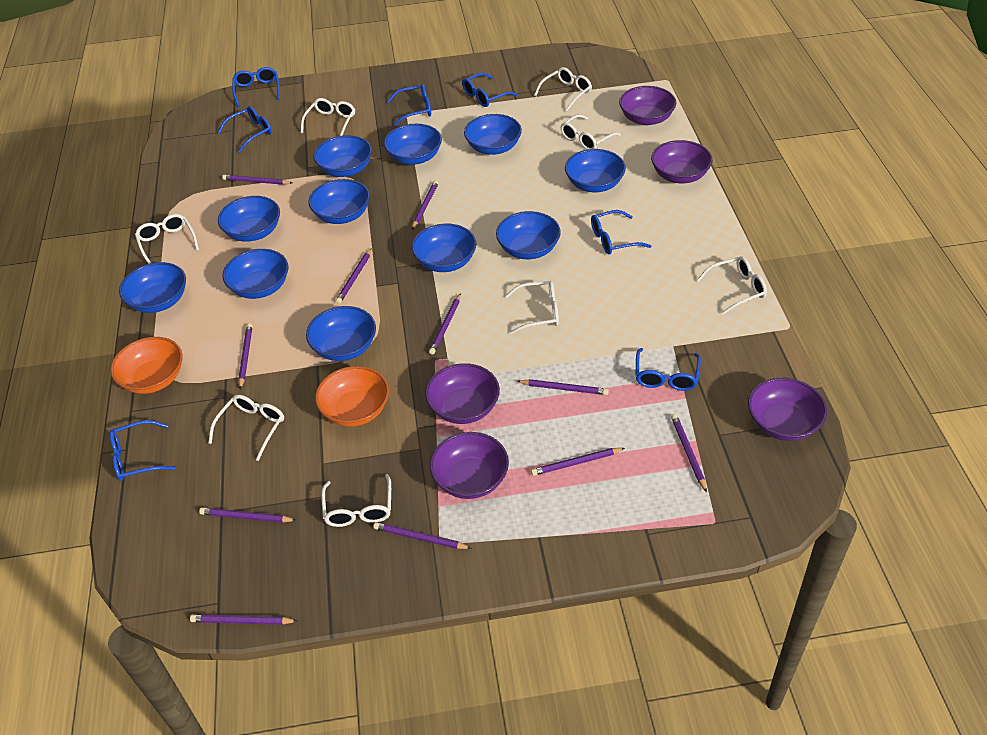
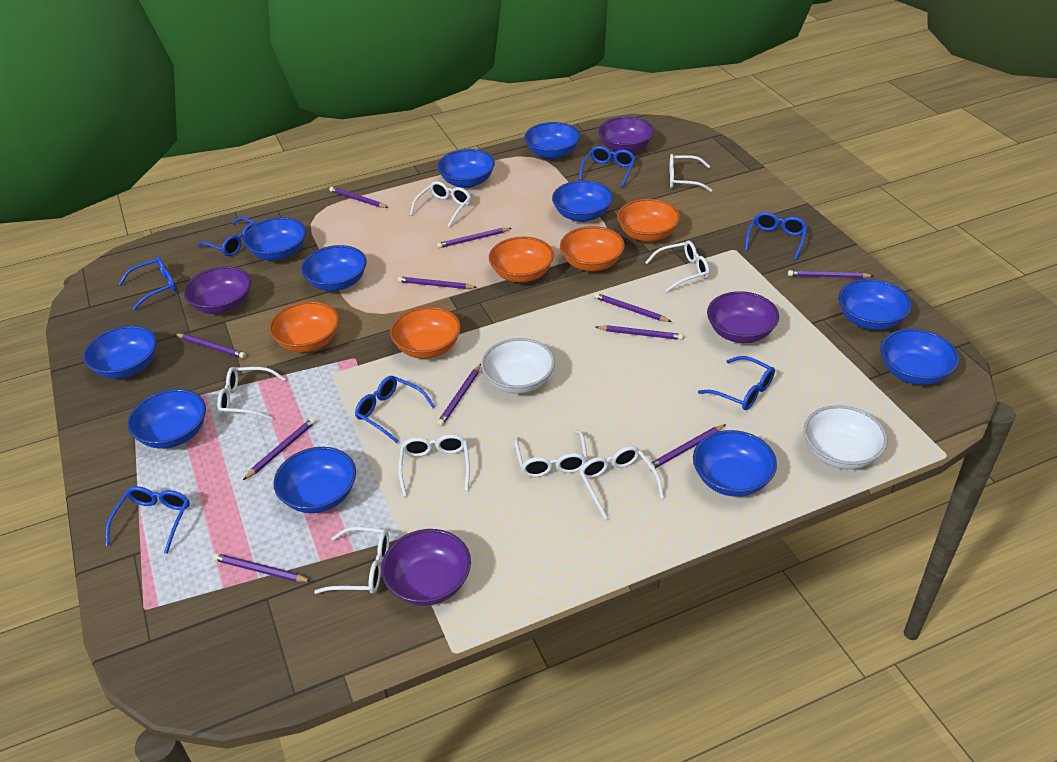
orange bowl: [110,337,183,394] [315,366,389,427] = 2 -> [269,301,339,352] [390,307,461,359] [489,237,554,282] [560,226,625,271] [617,199,680,242] = 5
purple bowl: [425,363,500,424] [430,432,509,499] [619,86,676,125] [651,140,713,183] [748,378,827,441] = 5 -> [184,266,251,314] [381,529,471,606] [598,117,654,153] [707,291,779,343] = 4
white bowl: none = 0 -> [481,338,555,394] [804,405,888,469] = 2

